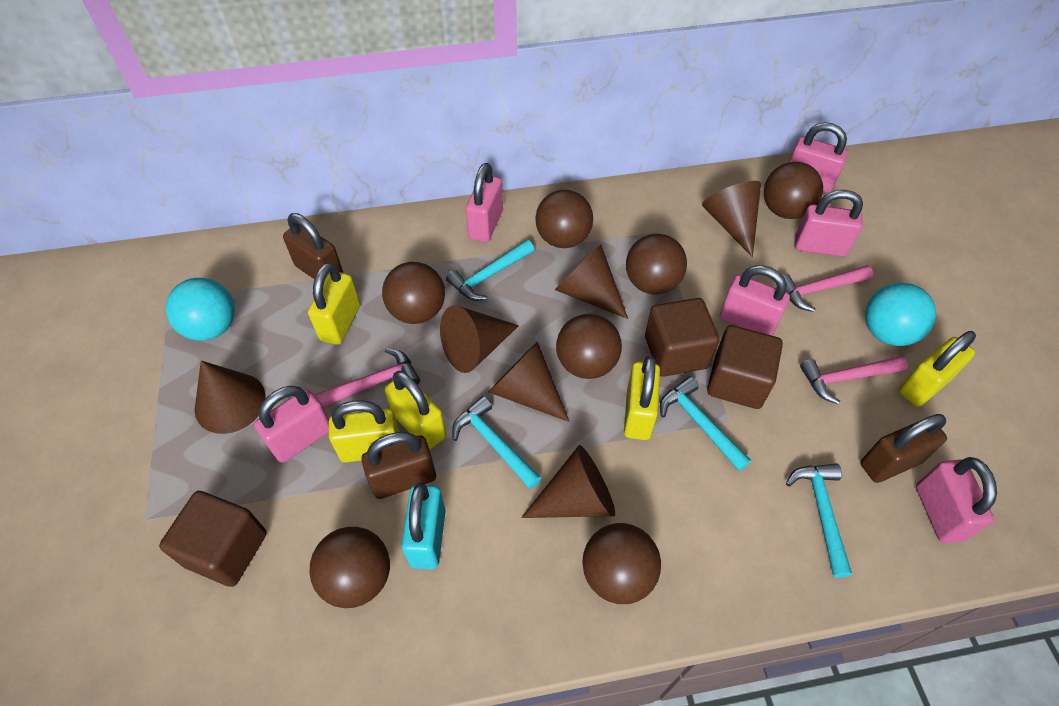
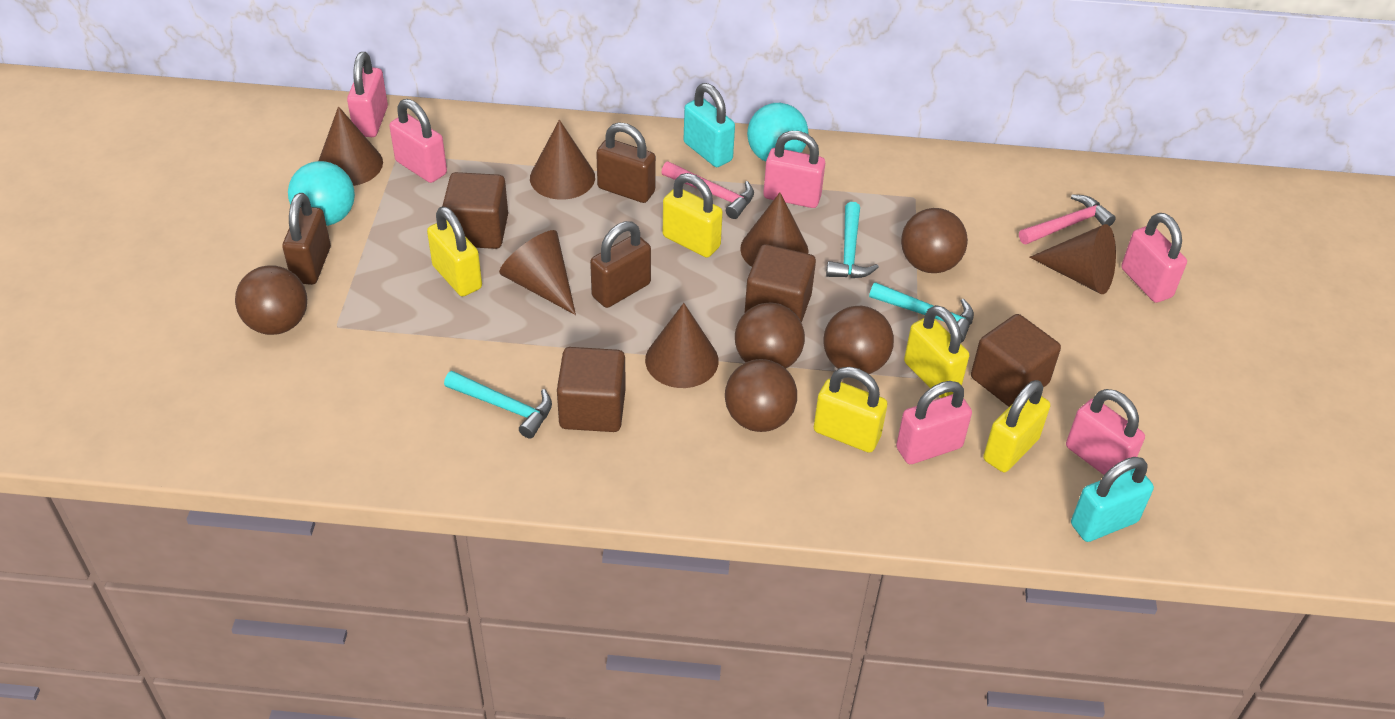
brown ball: [309,527,390,608] [382,262,445,324] [535,190,593,248] [556,314,622,379] [582,523,661,604] [626,234,687,295] [764,162,823,219] = 7 -> [235,266,307,335] [725,359,797,432] [735,302,805,369] [823,306,894,374] [901,208,968,273] = 5
brown cube: [159,491,267,587] [645,298,719,377] [707,325,783,409] = 3 -> [442,172,508,249] [557,347,626,432] [745,244,816,323] [971,314,1061,407] = 4
pink hammer: [314,348,420,408] [782,265,873,312] [800,356,908,404] = 3 -> [661,161,754,219] [1019,194,1116,244] = 2
turquoise hammer: [446,240,534,301] [452,396,542,489] [660,377,751,471] [786,463,852,578] = 4 -> [444,371,552,439] [826,202,879,278] [869,282,974,342] = 3
turquoise padlock: [402,483,445,569] = 1 -> [684,83,735,167] [1071,457,1154,542] = 2

